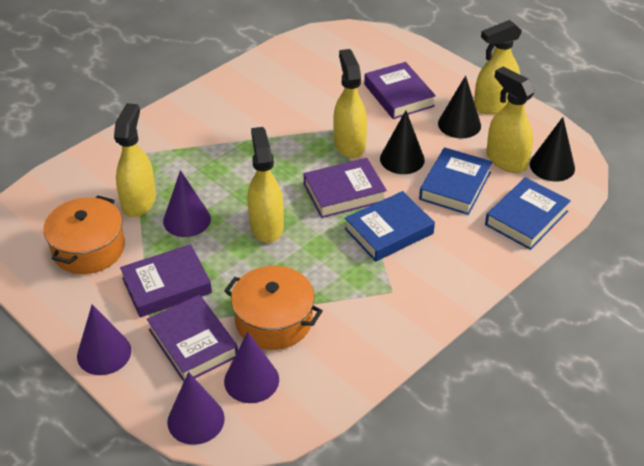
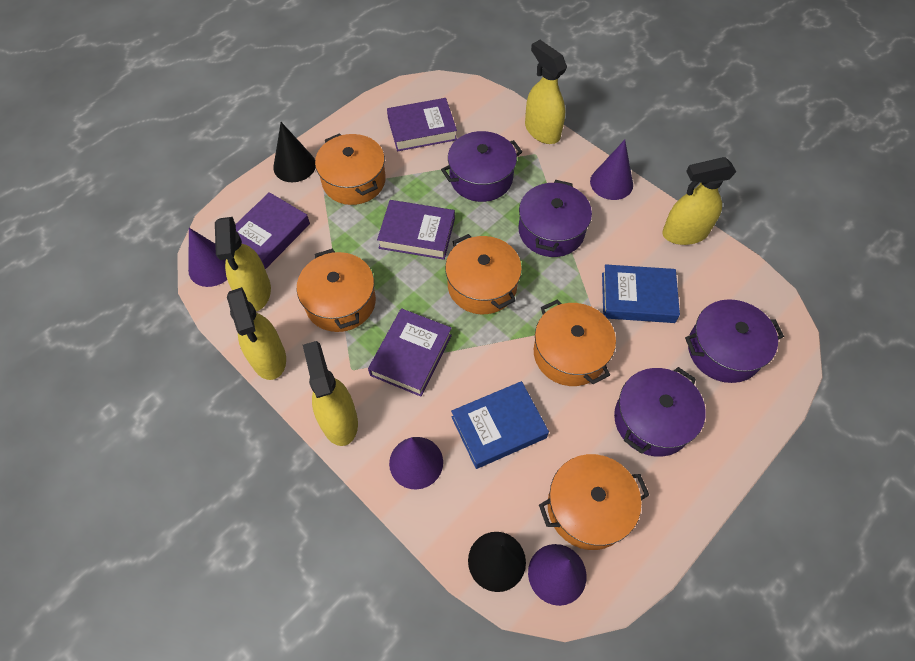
black cone: [380,110,425,174] [438,75,481,138] [530,117,575,181] = 3 -> [273,122,316,182] [468,532,526,592] = 2
blue book: [345,191,435,262] [419,147,492,215] [485,177,571,250] = 3 -> [451,381,549,469] [602,264,680,323] = 2
orange pot: [43,196,125,274] [224,266,323,350] = 2 -> [297,249,376,332] [315,133,386,205] [445,234,522,314] [534,299,616,386] [539,454,649,550] = 5
purple pot: none = 0 -> [441,131,522,202] [518,180,592,257] [614,367,706,457] [685,299,784,383] = 4

